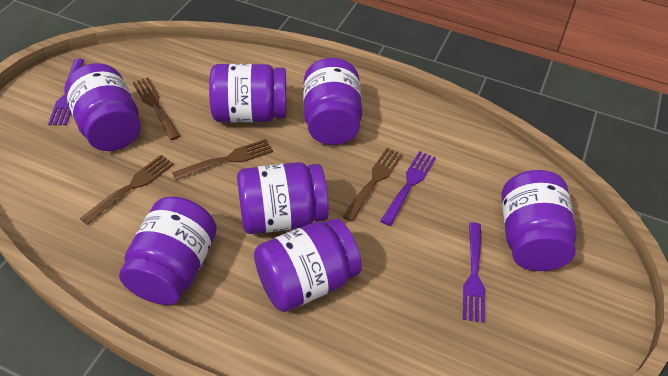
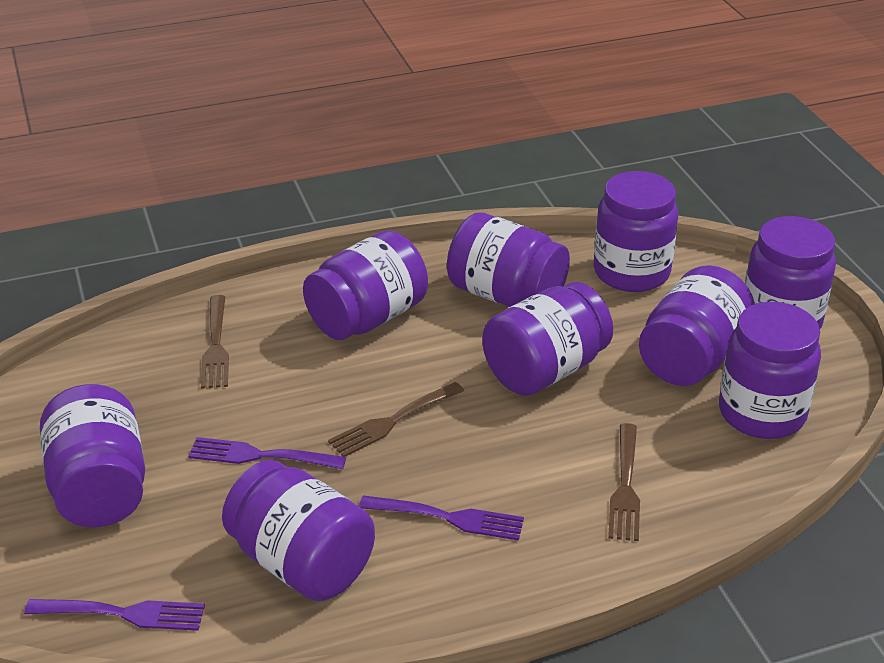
brown fork: [80,155,174,225] [132,77,180,140] [172,139,273,181] [342,148,403,222] = 4 -> [201,295,229,389] [328,382,464,457] [608,423,640,541] = 3
purple jar: [64,63,141,151] [119,196,217,305] [209,64,286,123] [237,162,329,234] [254,218,362,312] [303,58,362,145] [502,170,577,271] = 7 -> [40,384,145,527] [222,460,375,601] [303,231,428,340] [447,212,570,307] [482,282,613,396] [593,171,678,292] [639,265,755,386] [719,302,821,439] [745,216,836,329] = 9

